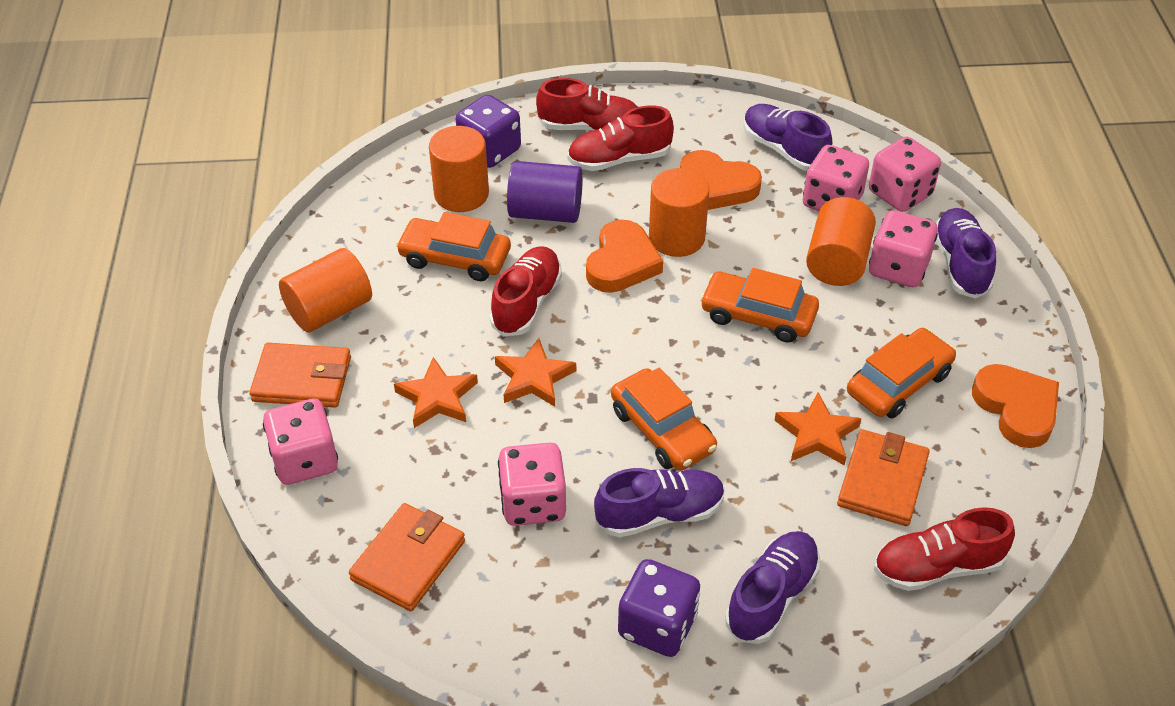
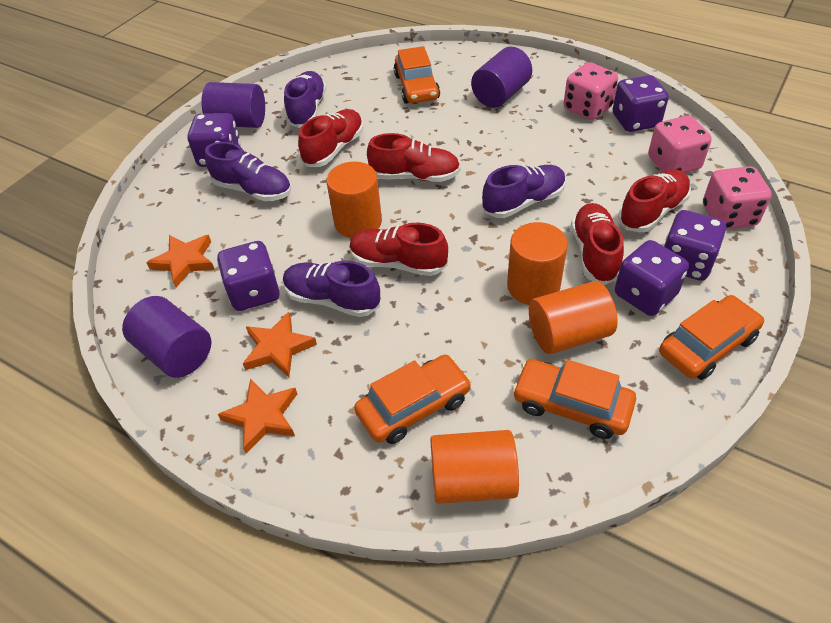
orange heart: [586,220,663,293] [680,150,762,210] [972,364,1059,448] = 3 -> none = 0
orange wallet: [249,343,351,408] [349,503,465,611] [837,429,930,526] = 3 -> none = 0
pink dice: [263,399,338,485] [498,443,566,526] [803,145,869,211] [869,136,941,212] [869,210,938,288] = 5 -> [564,62,618,120] [648,115,712,173] [703,166,772,229] = 3
purple cylinder: [507,161,583,223] = 1 -> [122,296,212,378] [202,82,265,128] [471,47,532,108] = 3
purple dice: [456,95,521,168] [618,559,700,657] = 2 -> [187,113,241,167] [217,241,280,311] [613,75,669,132] [615,240,689,316] [664,210,726,281] = 5
red shoe: [490,246,562,336] [536,78,638,131] [567,105,674,171] [874,507,1015,591] = 4 -> [298,109,363,167] [350,223,448,276] [367,133,460,182] [571,203,624,285] [618,170,691,233] = 5

